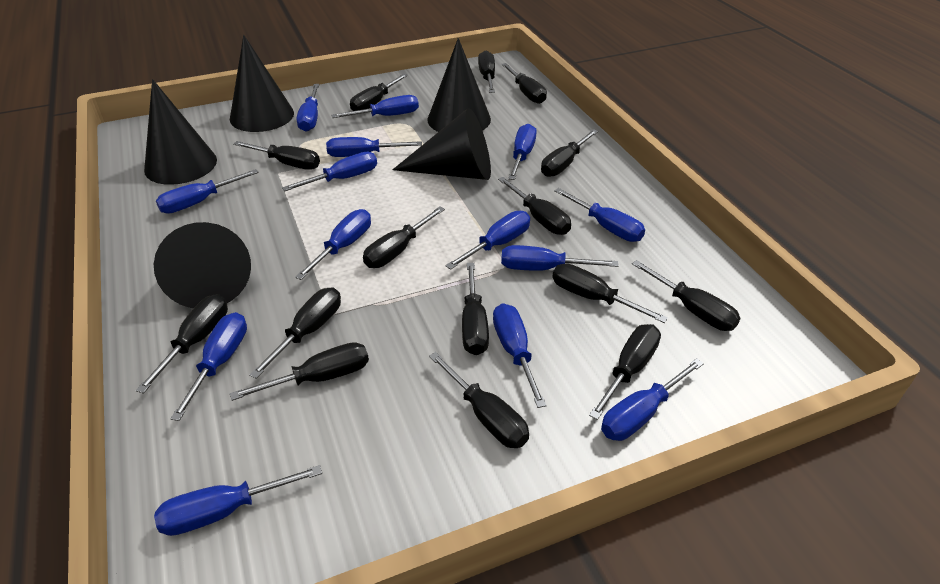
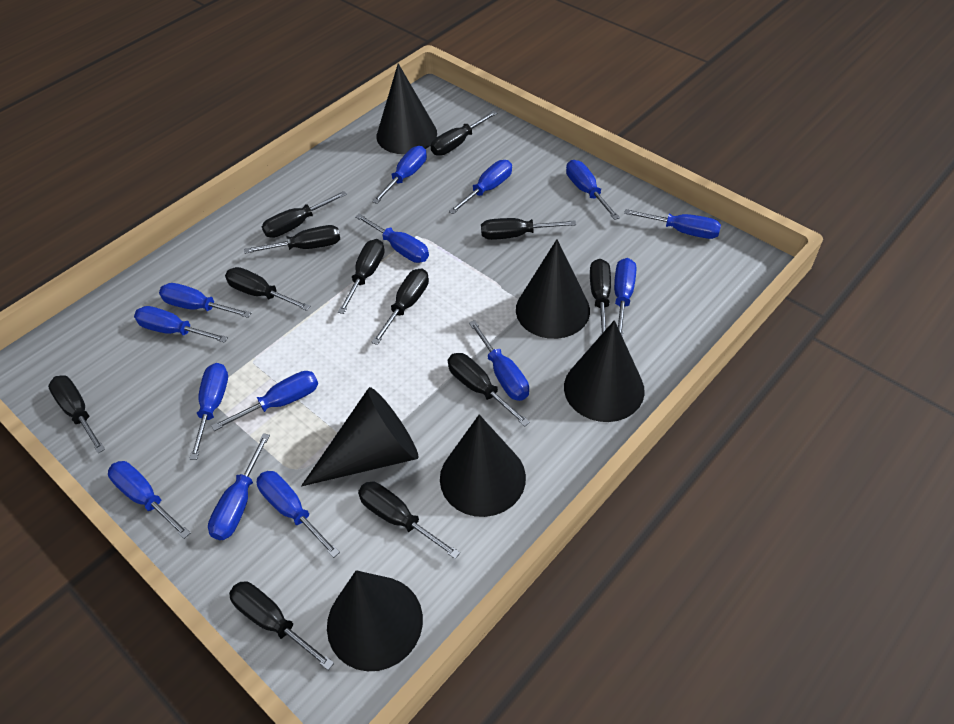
black cone: [144,79,217,185] [154,222,251,309] [230,35,294,132] [392,108,491,180] [427,38,491,132] = 5 -> [301,387,418,486] [327,570,423,671] [377,63,437,154] [440,415,526,517] [516,239,590,339] [564,320,645,422] = 6
black screwdriver: [136,294,228,394] [230,342,369,401] [233,141,320,170] [249,287,341,379] [350,74,408,111] [363,206,445,268] [429,352,529,448] [462,263,489,355] [478,50,495,93] [498,177,571,235] [501,63,547,104] [541,129,598,177] [552,263,668,323] [589,324,661,420] [632,260,740,331] = 15 -> [48,375,105,453] [225,267,311,311] [229,581,334,670] [244,225,340,254] [262,191,347,238] [338,239,385,314] [358,482,460,559] [371,268,429,345] [431,111,497,156] [448,353,530,426] [481,218,576,240] [590,259,611,334] = 12

